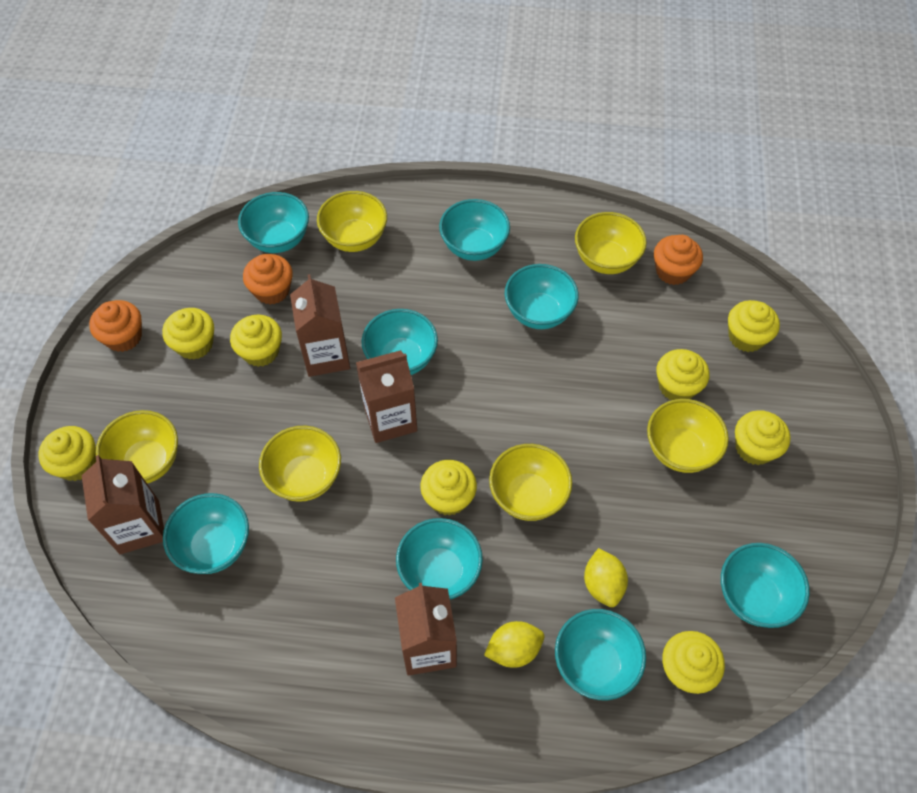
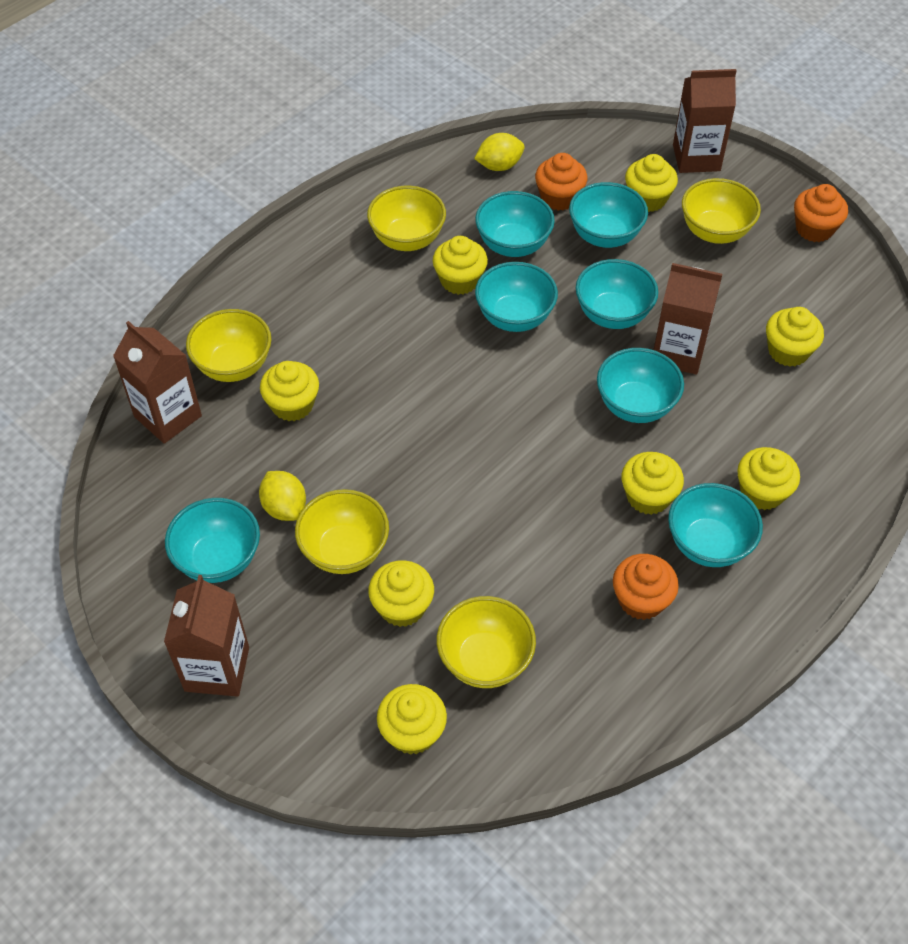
turquoise bowl: [163,493,249,574] [238,192,309,253] [361,309,438,375] [396,518,483,599] [439,199,510,261] [505,264,579,329] [555,609,646,700] [721,543,810,628] = 8 -> [165,498,260,583] [475,191,555,257] [475,262,558,332] [569,182,648,248] [576,259,658,329] [597,348,684,423] [668,483,763,567] = 7
yellow bowl: [95,410,178,484] [259,426,341,502] [317,191,387,252] [489,444,572,521] [575,212,647,274] [647,399,729,473] = 6 -> [186,309,272,382] [295,489,389,574] [367,186,446,251] [437,596,536,688] [682,178,761,244] = 5

